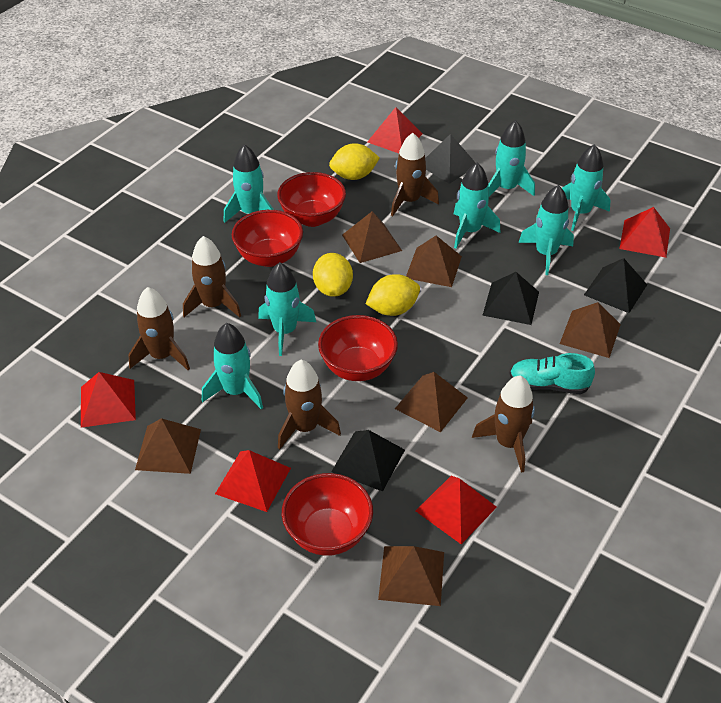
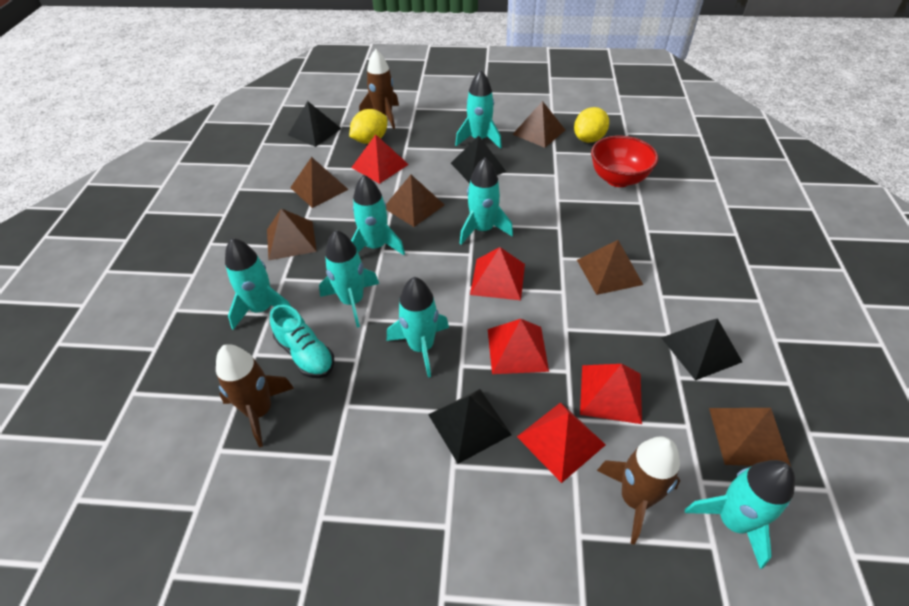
brown rocket: [128,287,190,370] [183,236,241,317] [278,360,341,449] [391,133,439,216] [472,375,535,473] = 5 -> [216,344,294,447] [359,49,399,129] [597,436,680,545] = 3
red bowl: [232,210,303,267] [277,172,346,227] [282,473,373,556] [318,315,398,381] = 4 -> [591,136,658,187] = 1
yellow lemon: [313,253,353,297] [329,143,380,180] [365,274,420,316] = 3 -> [349,109,387,144] [574,107,609,143] = 2

